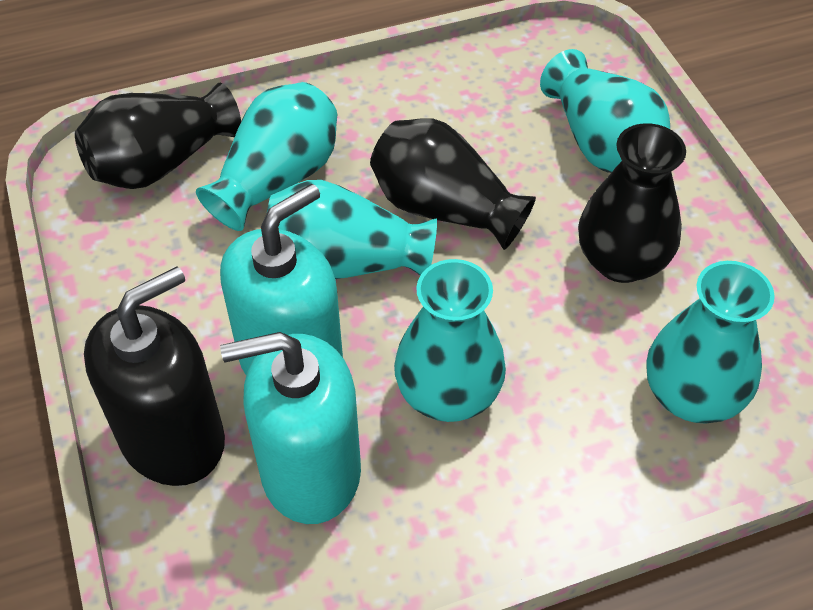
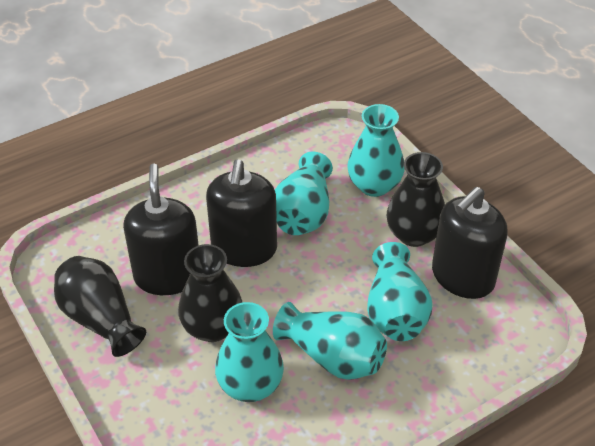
black soap dispenser: [84,266,225,486] = 1 -> [123,164,199,295] [206,159,277,267] [432,187,508,299] = 3
turquoise soap dispenser: [220,184,343,375] [220,332,361,524] = 2 -> none = 0

